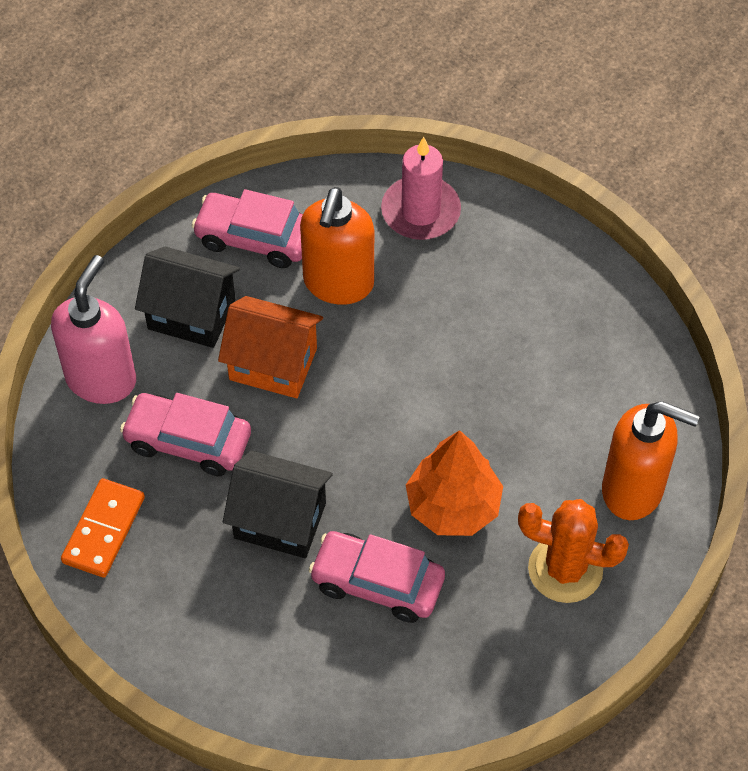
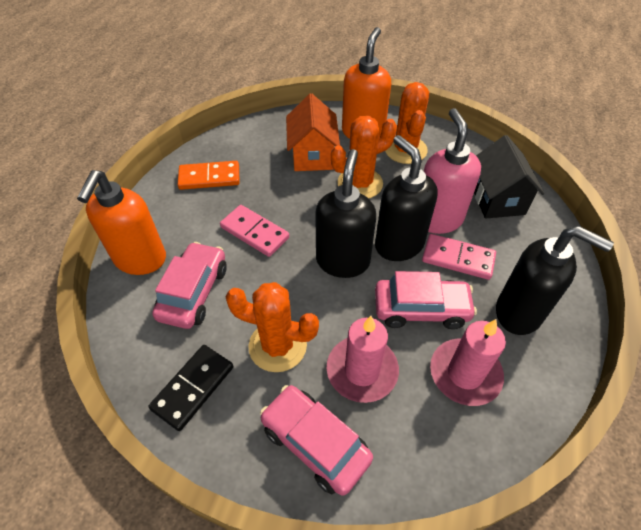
black domino: none = 0 -> [148,345,233,431] = 1
black house: [135,247,240,348] [223,451,333,558] = 2 -> [474,135,545,219] = 1
black soap dispenser: none = 0 -> [315,149,376,278] [375,135,438,261] [496,226,614,335] = 3
orange cactus: [518,499,629,603] = 1 -> [226,282,319,372] [331,116,397,199] [385,82,429,164] = 3
orange tree: [406,430,503,536] = 1 -> none = 0
pink candle: [381,137,461,240] = 1 -> [327,316,399,403] [430,319,506,406] = 2
pink domino: none = 0 -> [220,205,289,257] [422,234,496,280] = 2

